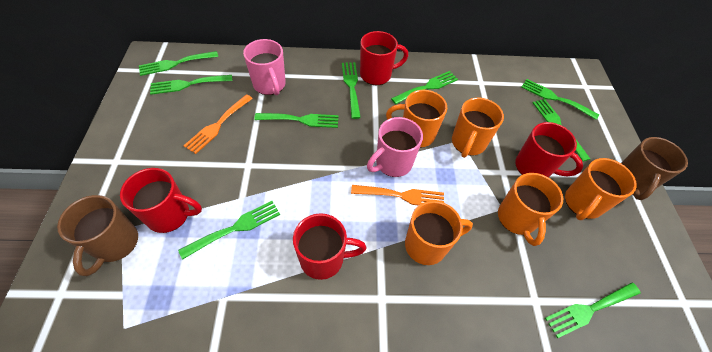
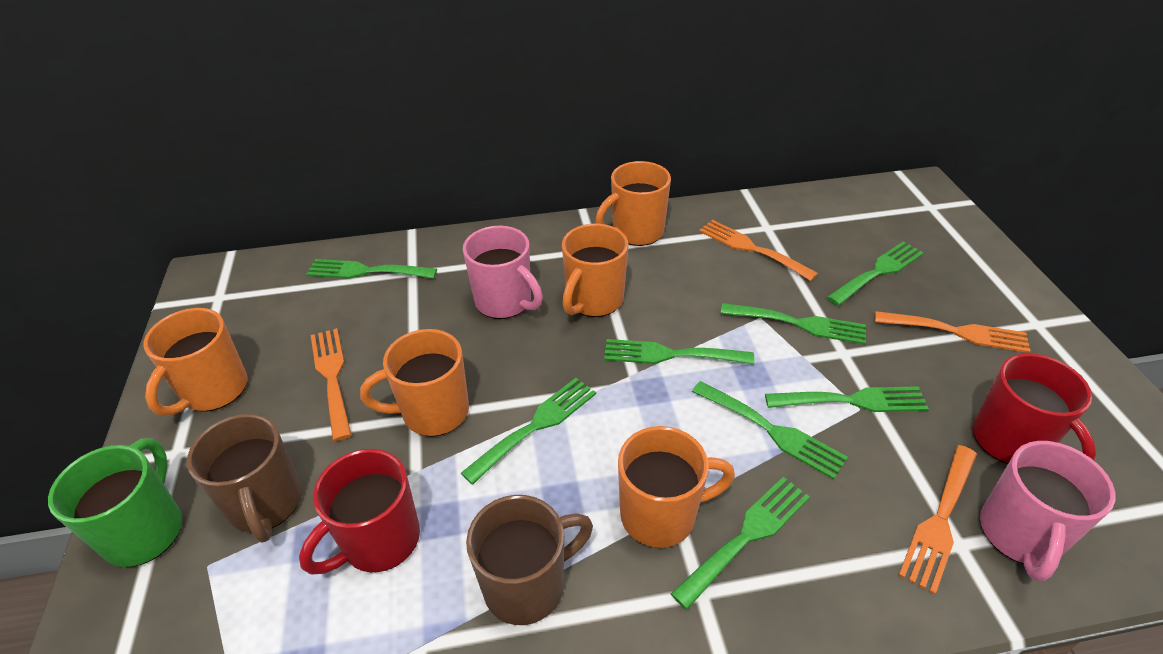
green fork: [139,51,218,76] [150,75,233,95] [178,201,280,260] [254,113,339,128] [342,62,361,119] [391,71,458,104] [521,79,599,120] [532,99,590,162] [545,282,641,338] = 9 -> [306,259,437,279] [461,378,596,485] [604,339,754,365] [671,477,810,610] [692,381,848,480] [720,303,866,345] [765,386,929,412] [827,242,924,306] = 8
green mug: none = 0 -> [48,439,182,567] = 1
orange fork: [184,94,253,154] [351,185,444,206] = 2 -> [311,328,352,441] [699,220,818,281] [875,311,1031,353] [898,445,977,595] = 4
red mug: [120,168,202,233] [293,213,366,280] [360,31,408,85] [515,122,583,177] = 4 -> [299,449,420,574] [973,353,1096,464] = 2

